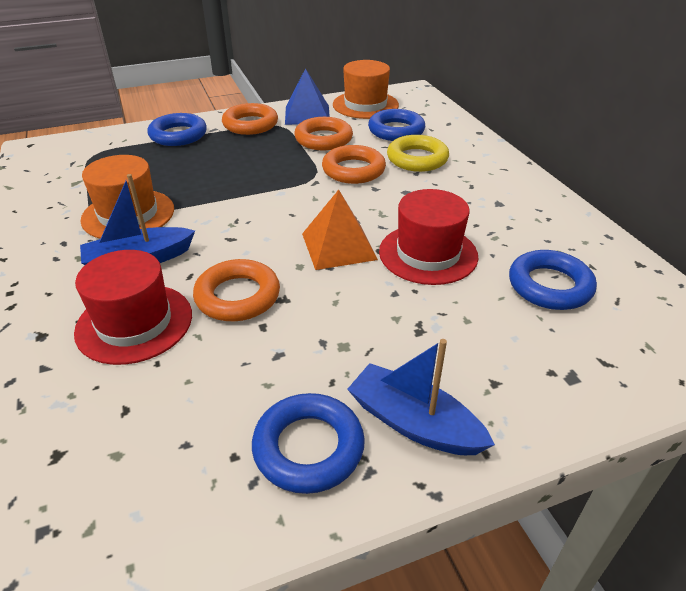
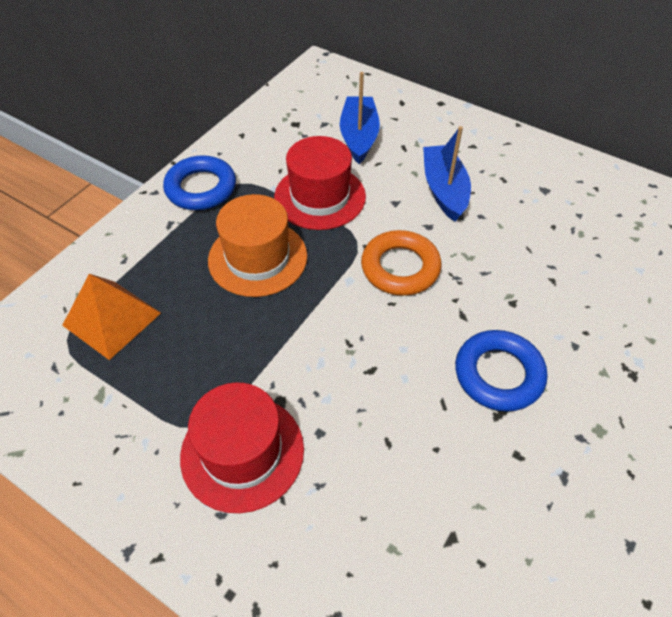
blue pyramid: [285,68,330,125] = 1 -> none = 0
blue ring: [147,113,207,146] [252,393,365,494] [368,109,425,141] [509,250,597,310] = 4 -> [163,155,236,210] [455,330,547,412] = 2
orange hat: [80,155,174,239] [333,60,399,119] = 2 -> [208,194,307,297] = 1
orange ring: [193,259,280,321] [222,103,278,135] [294,117,353,150] [322,145,386,184] = 4 -> [361,230,441,296] = 1
yellow ring: [387,135,449,172] = 1 -> none = 0

